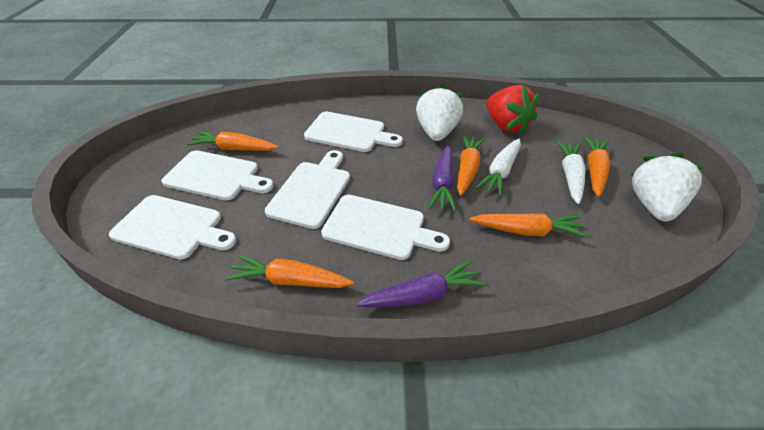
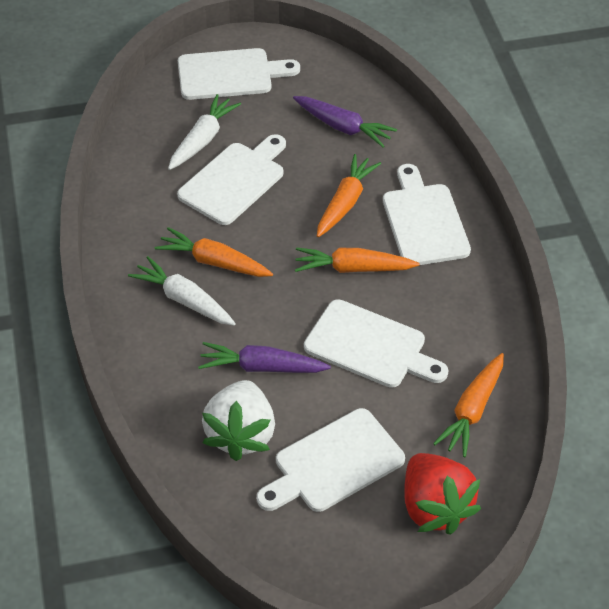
orange carrot: [187,131,278,151] [225,255,354,288] [457,135,485,196] [469,213,589,238] [583,136,610,197] = 5 -> [155,227,273,277] [295,247,419,273] [317,154,381,237] [433,353,504,457] = 4
white strawberry: [416,84,463,141] [631,152,703,221] = 2 -> [202,380,275,461] = 1

